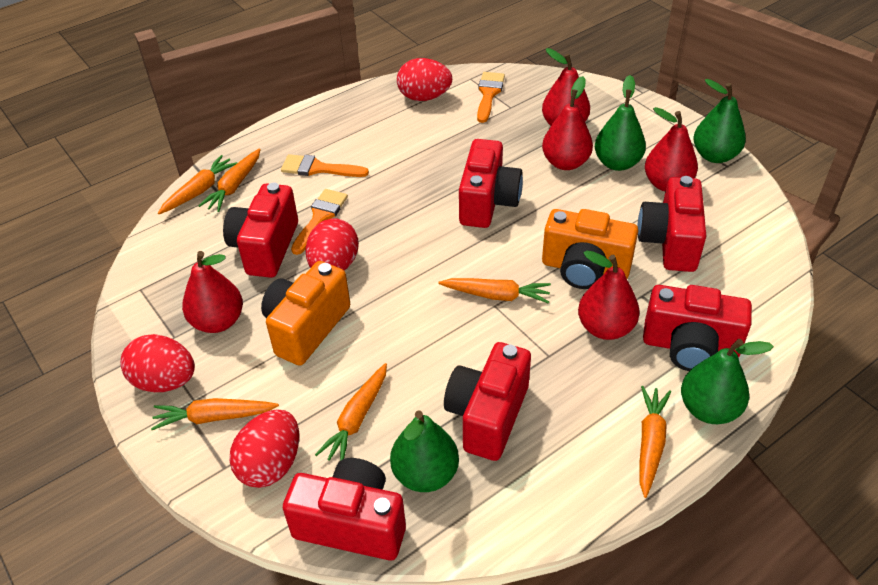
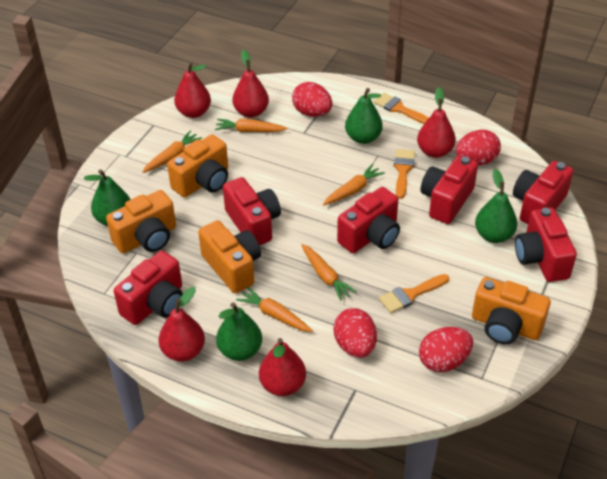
orange camera: [261,261,350,366] [542,209,638,289] = 2 -> [106,190,176,253] [167,134,228,198] [198,220,261,293] [472,277,551,344] = 4
orange carrot: [151,398,279,430] [158,155,237,214] [198,149,261,212] [315,363,387,461] [438,278,551,304] [639,386,671,498] = 6 -> [142,131,202,173] [215,119,288,132] [236,287,313,332] [301,244,357,301] [323,164,385,206] = 5

